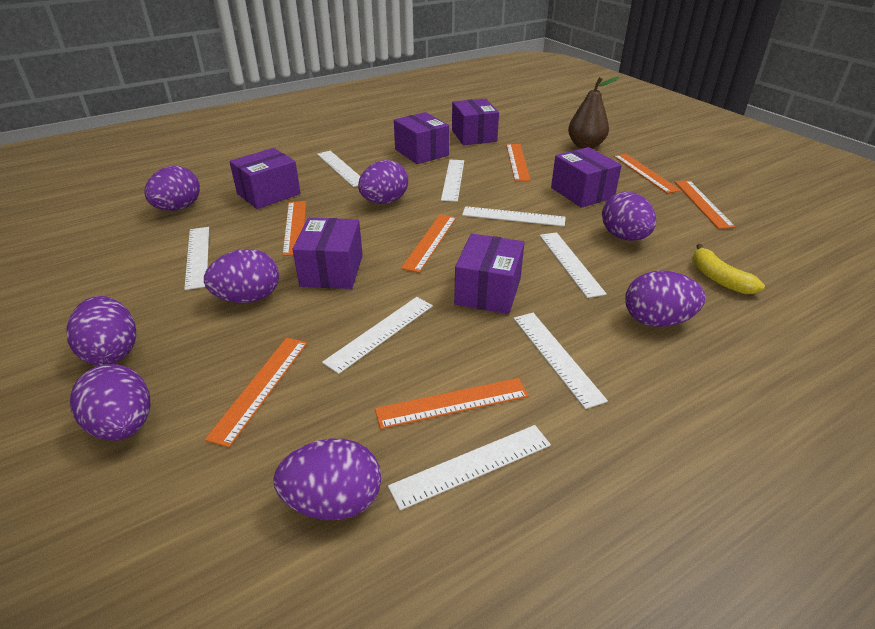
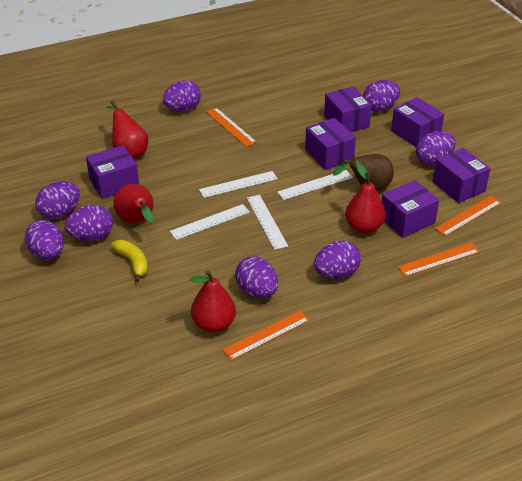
orange ruler: [205,338,307,447] [282,201,306,256] [375,378,529,429] [401,214,456,273] [506,144,531,181] [614,154,681,194] [675,180,735,229] = 7 -> [206,108,257,147] [222,310,310,361] [398,243,480,277] [435,196,501,236] = 4
red pear: none = 0 -> [106,100,148,159] [114,184,153,223] [191,271,236,333] [345,162,386,234] = 4
white ruler: [184,227,209,290] [317,151,360,187] [322,297,433,374] [388,425,551,510] [441,160,464,202] [462,206,566,226] [513,313,608,409] [540,232,607,298] = 8 -> [170,204,250,240] [199,171,278,198] [247,195,288,250] [277,170,353,200] = 4

